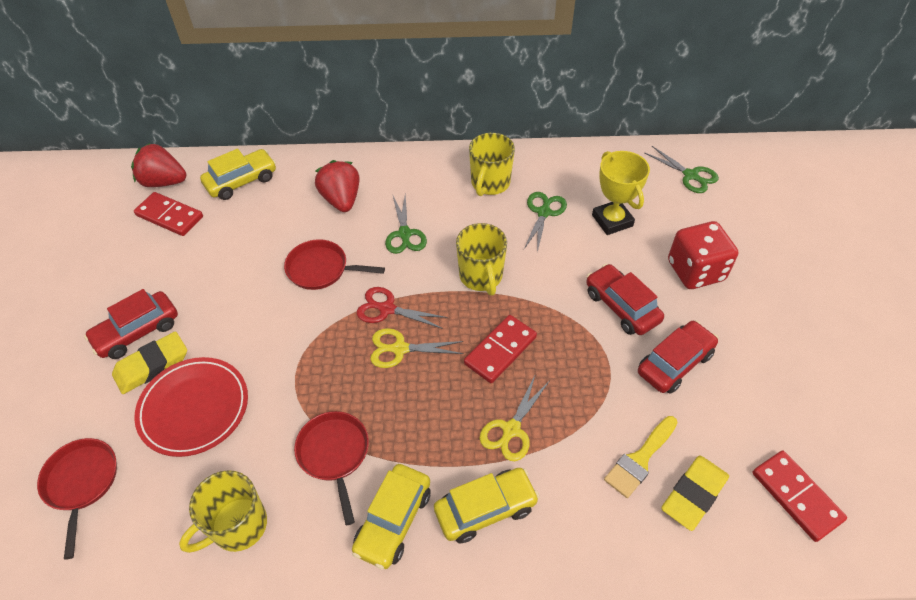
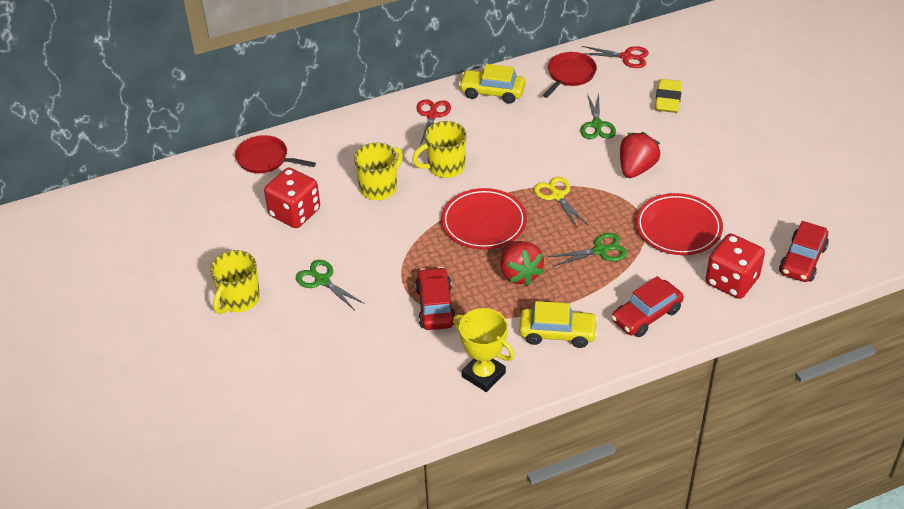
red dice: [668,221,738,289] = 1 -> [264,167,320,228] [705,234,765,299] = 2
red domino: [134,192,203,236] [464,315,537,383] [752,450,847,542] = 3 -> none = 0
red pan: [37,438,117,560] [284,239,385,290] [294,411,369,525] = 3 -> [235,135,316,173] [543,52,597,98] = 2
red plate: [134,357,248,457] = 1 -> [441,188,527,249] [636,193,723,255] = 2
red scissors: [357,287,447,329] = 1 -> [417,99,451,145] [582,46,649,68] = 2
yellow brush: [604,416,678,498] = 1 -> none = 0
yellow car: [200,149,276,200] [352,464,431,569] [434,468,540,543] = 3 -> [459,64,525,104] [519,301,598,348] = 2
yellow eraser: [112,331,187,394] [661,456,729,531] = 2 -> [655,79,682,113] = 1
yellow scissors: [370,328,464,368] [480,376,549,461] = 2 -> [534,177,589,229] = 1

